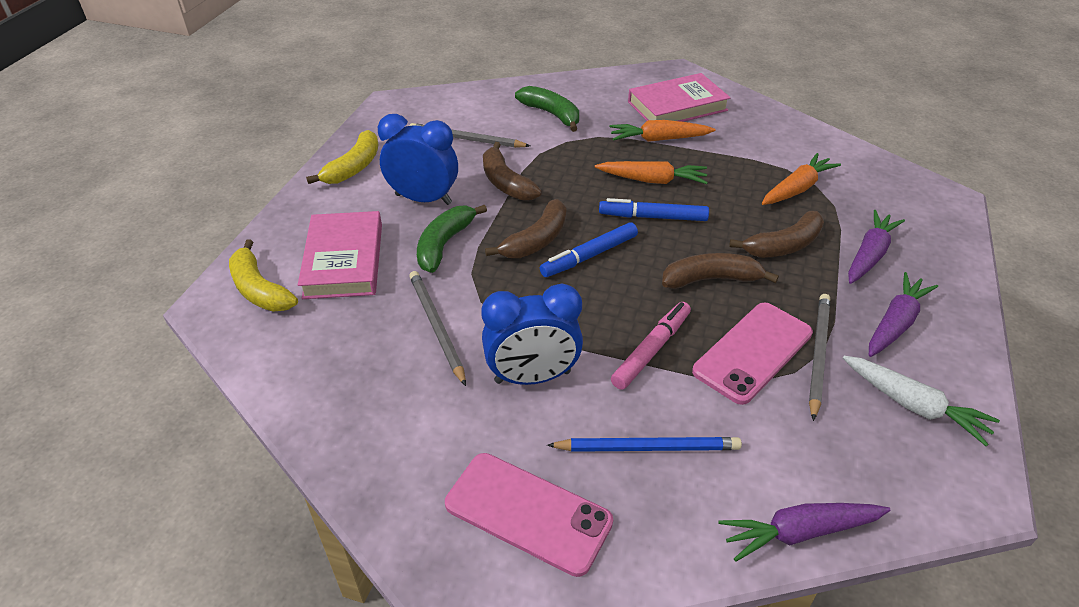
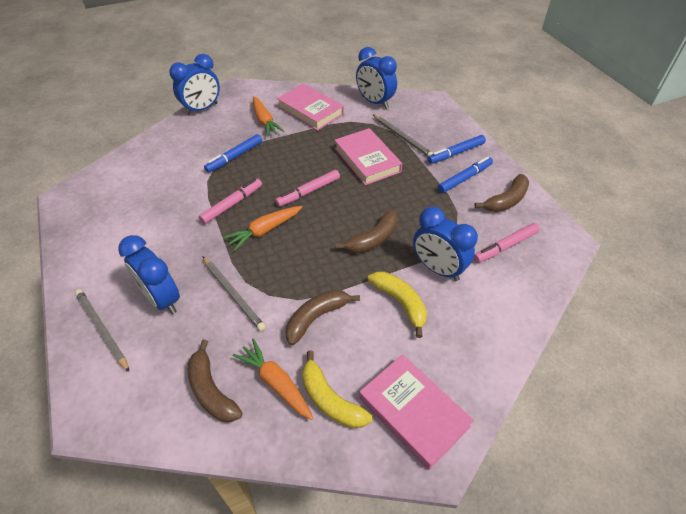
blue clock: [378,114,458,205] [481,283,583,385] = 2 -> [118,235,180,314] [169,54,220,115] [356,47,397,109] [413,207,478,281] = 4
blue marker: [540,222,638,277] [599,198,709,221] = 2 -> [204,134,262,173] [427,135,486,164] [438,157,493,193] = 3
blue pencil: [547,437,742,452] = 1 -> none = 0
green banana: [417,205,487,273] [515,86,579,132] = 2 -> none = 0
pink book: [298,211,382,299] [628,73,731,122] = 2 -> [277,84,344,131] [335,128,402,185] [359,355,474,470] = 3
pink marker: [611,302,691,390] = 1 -> [199,179,262,224] [275,170,340,207] [474,223,540,263] = 3
pink phone: [445,453,613,577] [692,303,813,405] = 2 -> none = 0
purple carrot: [719,503,890,562] [848,210,905,284] [869,272,938,357] = 3 -> none = 0
white carrot: [843,356,1000,446] = 1 -> none = 0

